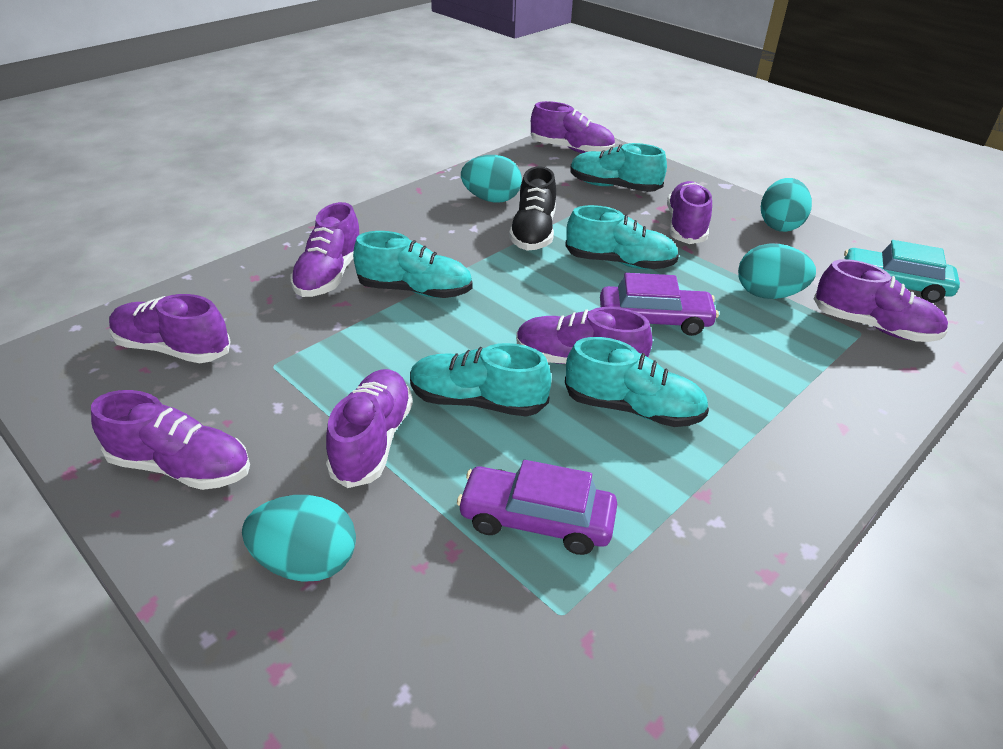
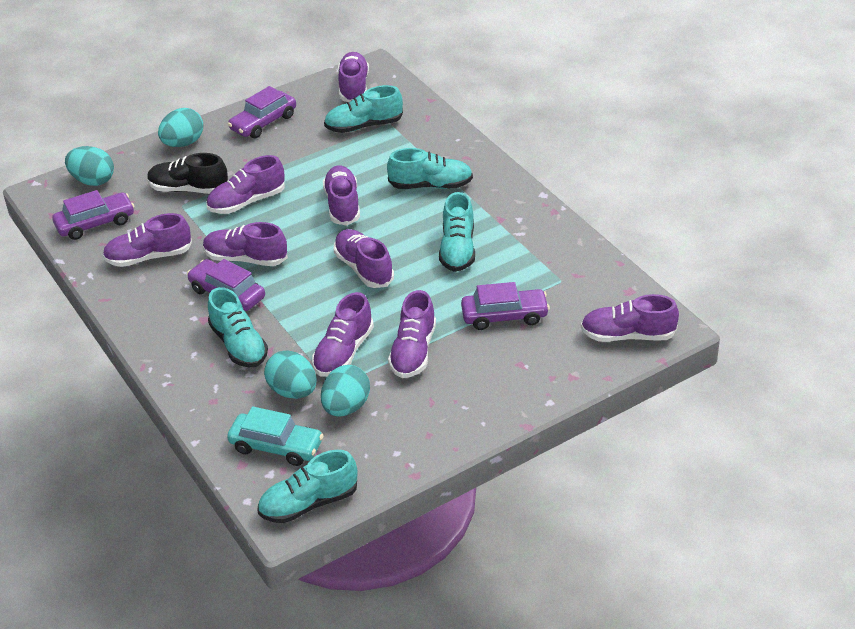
purple car: [457,460,617,555] [600,273,719,336] = 2 -> [52,190,135,240] [187,259,265,311] [228,86,296,138] [461,282,550,330] = 4
purple shoe: [91,390,250,490] [109,294,231,363] [290,202,359,297] [326,369,413,488] [516,307,652,364] [531,101,615,153] [667,181,712,244] [814,259,948,342] = 8 -> [102,213,192,267] [203,222,288,266] [206,155,285,214] [312,292,374,377] [323,165,360,226] [334,229,394,288] [338,52,369,103] [388,290,436,378] [581,294,679,342] = 9

